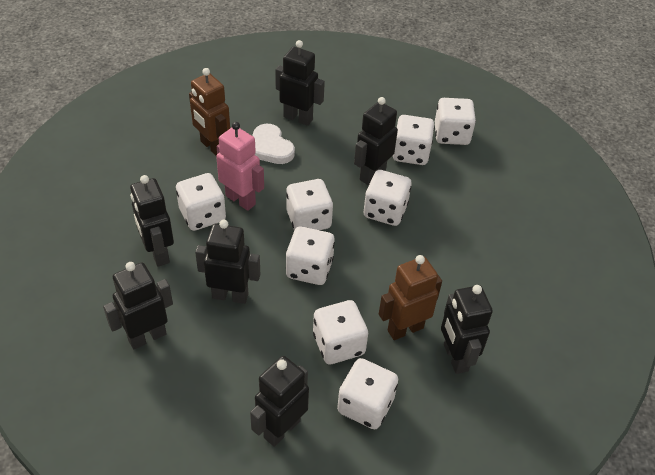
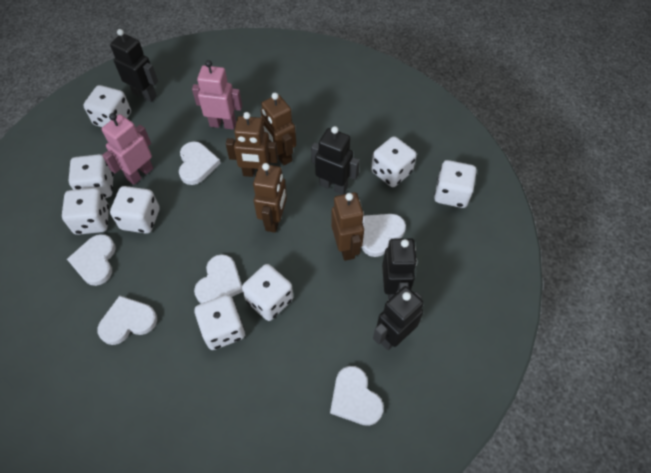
black robot: [103,262,173,349] [130,175,174,267] [195,220,260,304] [250,356,309,447] [275,40,325,126] [354,97,398,185] [441,285,493,374] = 7 -> [110,29,158,102] [311,126,360,195] [373,286,424,350] [382,238,417,300] = 4
brown robot: [189,68,230,156] [379,255,442,340] = 2 -> [226,112,278,177] [253,163,287,233] [261,93,296,165] [331,192,364,261] = 4
pink robot: [216,122,264,211] = 1 -> [102,113,153,185] [192,60,242,130] = 2
white heart: [252,124,295,164] = 1 -> [67,234,116,286] [97,296,157,345] [179,141,221,185] [194,254,243,304] [330,366,384,426] [362,214,406,257] = 6

